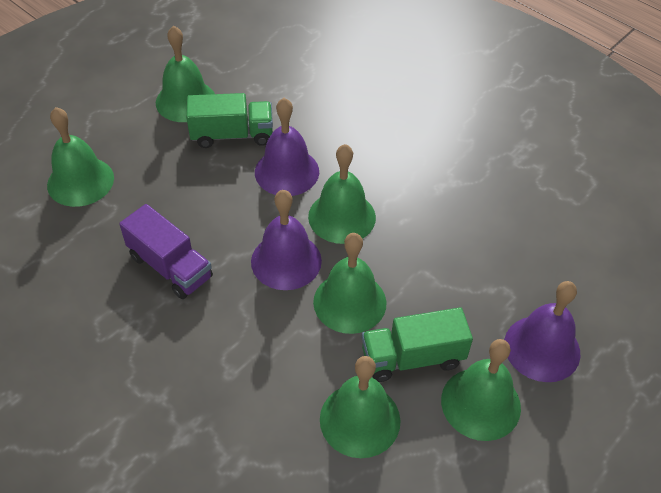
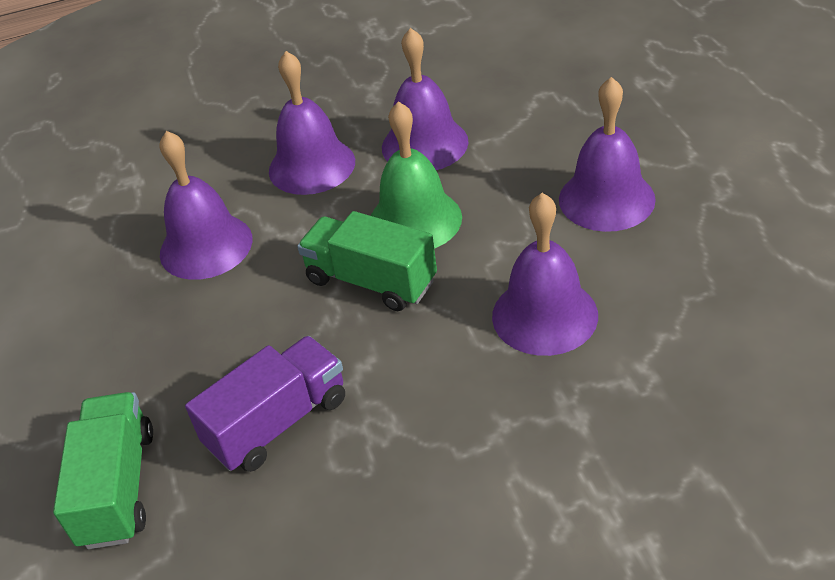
green bell: [47,107,114,207] [156,26,215,122] [308,144,376,244] [313,233,386,334] [320,356,401,458] [441,339,521,441] = 6 -> [371,101,462,249] = 1
purple bell: [251,190,322,290] [255,98,319,196] [504,281,580,382] = 3 -> [159,131,253,280] [269,51,355,195] [382,28,469,170] [492,193,598,356] [559,77,656,232] = 5

